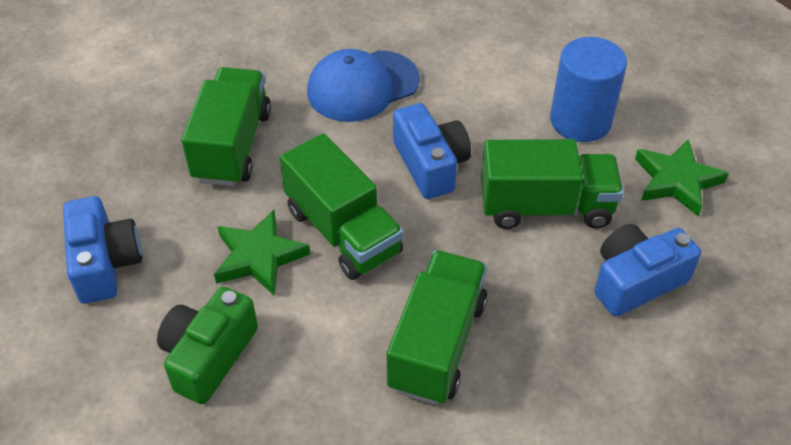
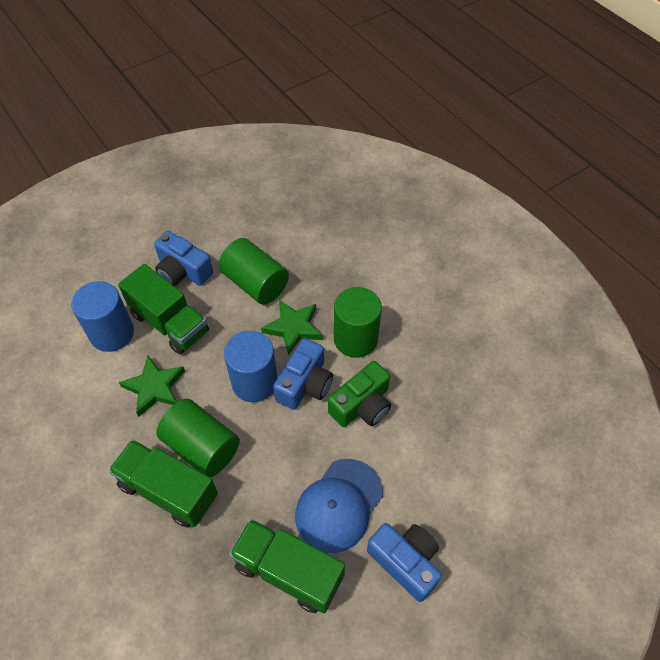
blue cylinder: [550,37,627,142] = 1 -> [71,281,134,352] [224,331,278,402] = 2
green cylinder: none = 0 -> [156,399,240,477] [219,238,289,305] [334,287,382,358] = 3
green truck: [182,67,271,186] [280,133,403,280] [387,250,488,405] [481,139,624,229] = 4 -> [108,439,218,528] [118,264,209,354] [229,519,345,613] = 3

